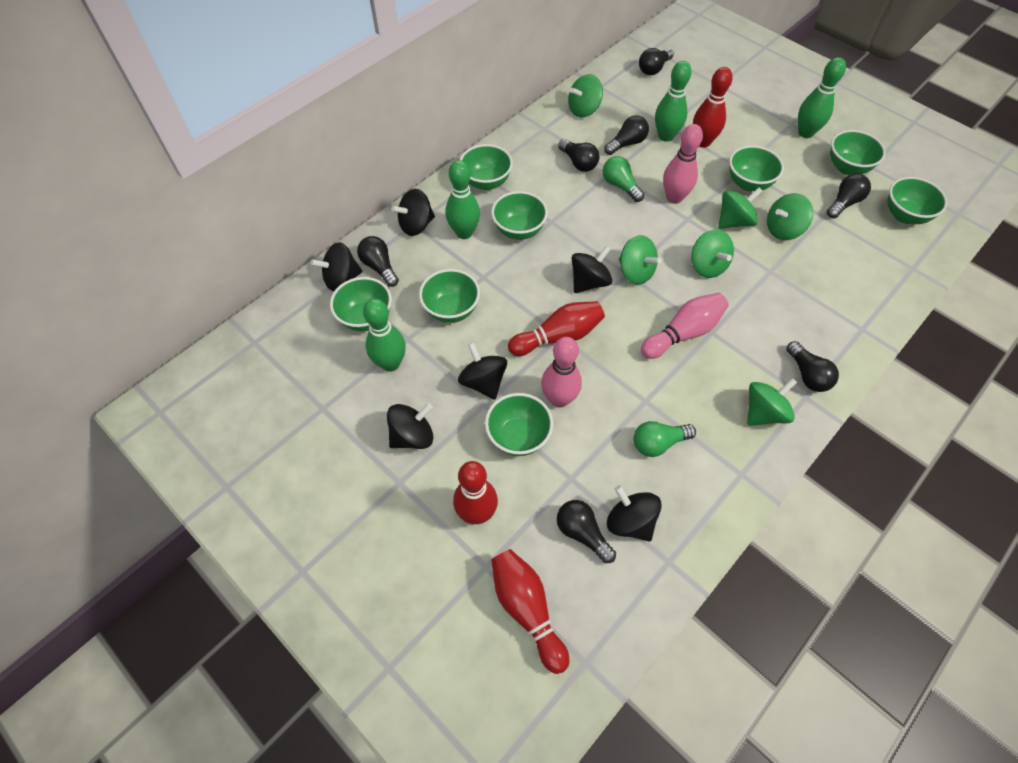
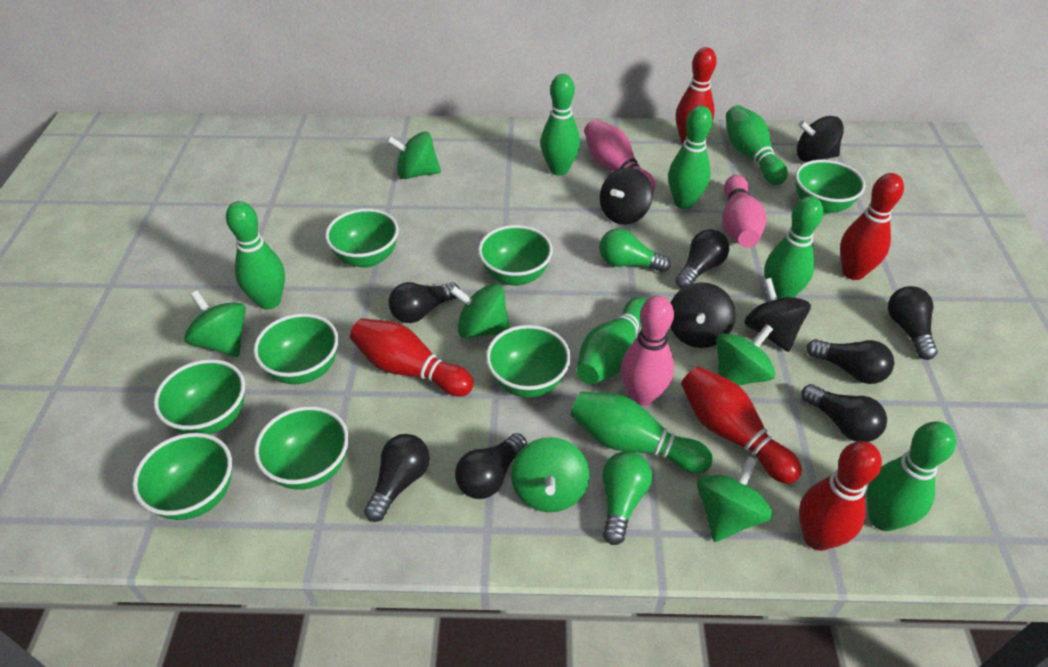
black spinning top: [310,242,362,291] [387,403,434,449] [391,189,435,236] [458,342,507,400] [572,245,612,293] [607,485,662,541] = 6 -> [600,167,653,225] [670,282,736,348] [744,278,811,352] [797,116,844,162] = 4
green bowling pin: [363,299,406,372] [445,160,480,239] [655,61,692,142] [798,57,846,138] = 4 -> [226,201,285,310] [540,74,580,176] [570,391,713,473] [576,297,647,384] [668,105,713,209] [726,105,788,185] [765,196,823,299] [866,421,956,531] = 8
red bowling pin: [453,461,498,524] [491,549,569,674] [508,301,605,356] [693,67,733,148] = 4 -> [350,318,474,396] [676,47,717,144] [681,366,802,484] [799,441,882,551] [840,173,904,280] = 5

